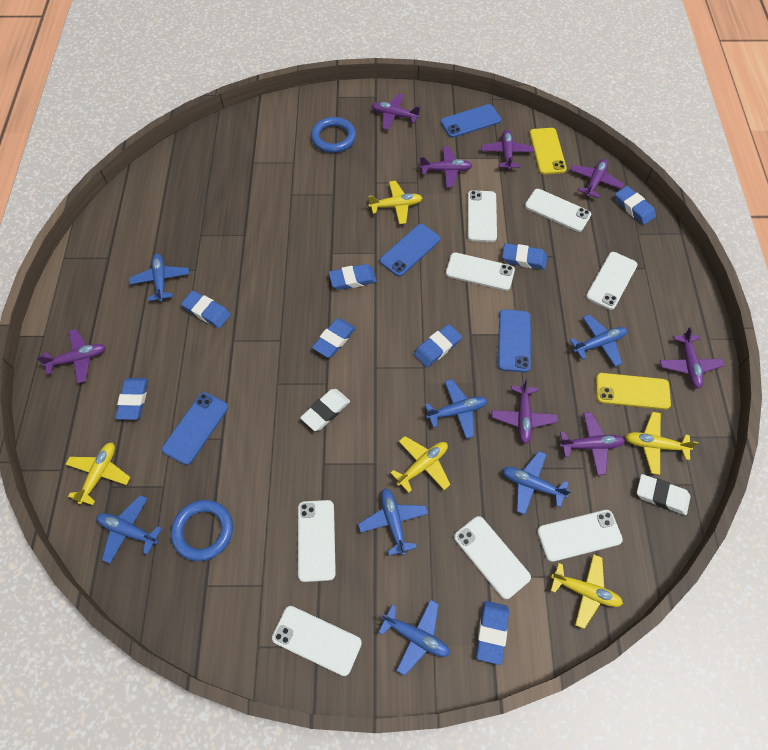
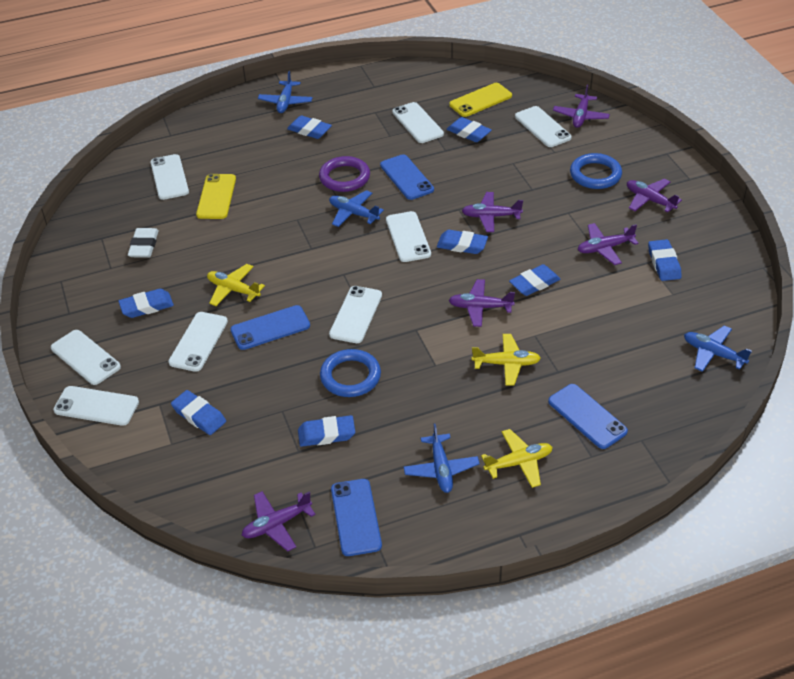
blue plane: [97,495,162,564] [129,254,189,302] [358,488,428,556] [378,599,450,676] [425,379,487,439] [502,451,571,515] [570,314,627,367] = 7 -> [258,71,313,113] [329,190,384,227] [404,423,480,493] [684,326,752,372] = 4
purple plane: [36,329,106,384] [371,93,421,130] [420,146,473,188] [481,130,534,170] [492,378,558,444] [559,412,625,475] [570,159,624,198] [660,327,725,389] = 8 -> [241,491,316,552] [449,279,515,327] [462,192,523,232] [553,84,610,128] [577,223,638,265] [627,179,682,212] = 6
purple ring: none = 0 -> [319,156,370,192] = 1
white eraser: [300,389,350,431] [637,474,691,515] = 2 -> [128,228,158,258] = 1
yellow plane: [65,442,131,505] [368,181,422,224] [390,436,451,493] [551,554,623,629] [625,412,699,475] = 5 -> [207,264,265,306] [472,334,541,386] [481,429,553,488] = 3

